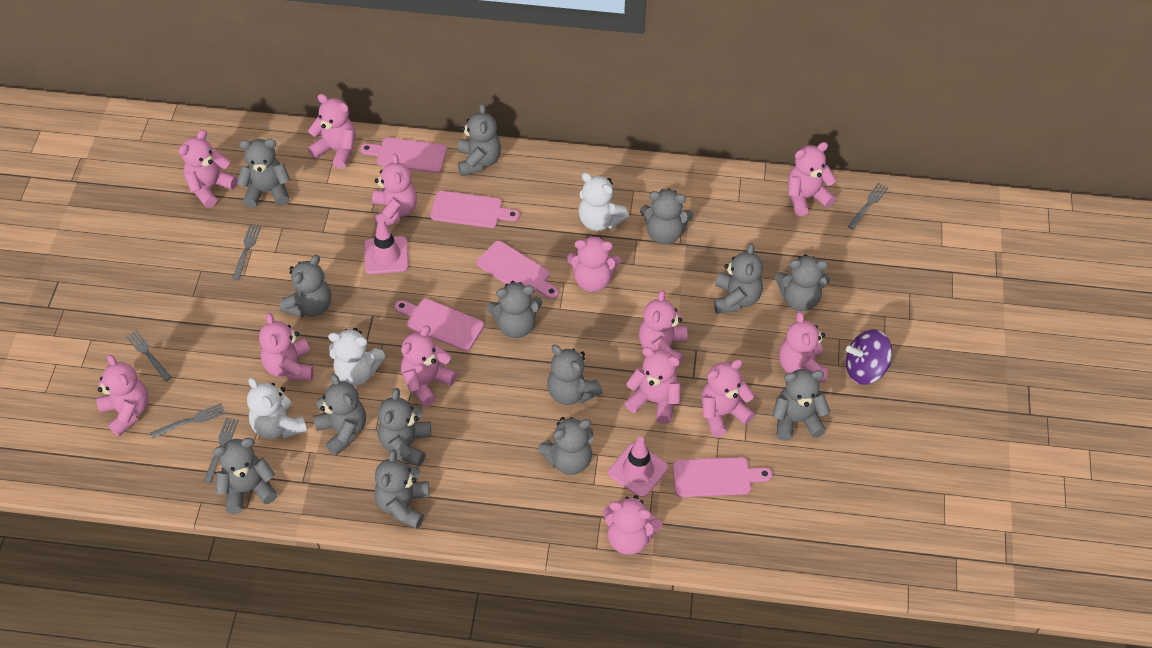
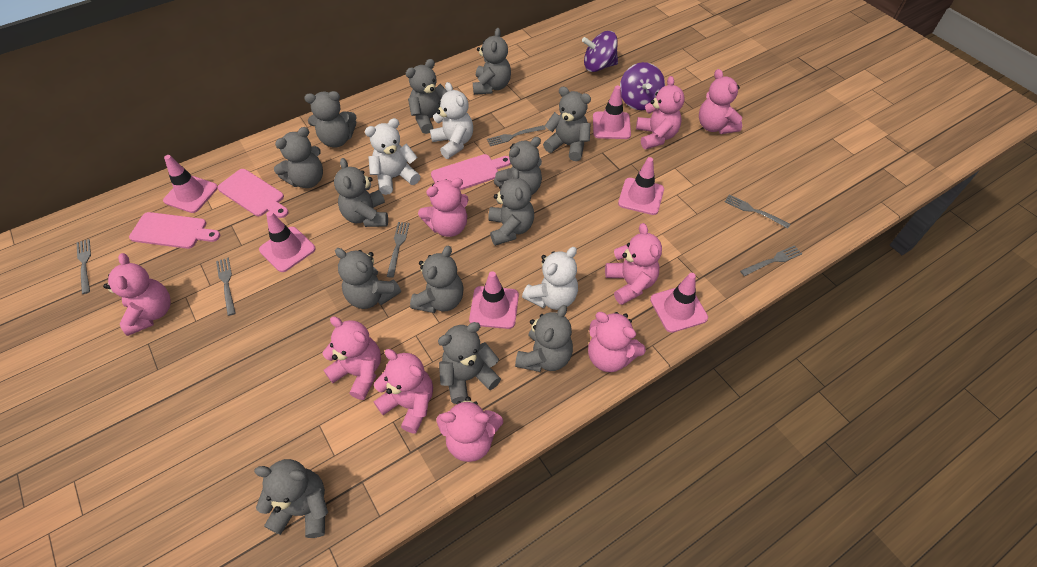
grey fork: [126,330,172,382] [150,403,226,438] [203,417,239,483] [232,225,261,280] [848,183,888,230] = 5 -> [77,239,91,294] [216,258,235,316] [387,222,410,278] [487,125,546,146] [724,195,790,229] [740,245,802,276] = 6
grey teddy bear: [213,438,277,514] [237,139,290,208] [280,255,331,317] [313,374,366,456] [375,449,429,529] [378,388,431,467] [458,104,501,176] [487,281,542,338] [538,417,593,475] [547,345,603,405] [640,189,694,244] [714,243,763,314] [773,369,830,441] [775,254,830,311] = 14 -> [254,459,328,538] [274,127,323,188] [304,91,356,148] [334,158,388,227] [335,248,401,309] [406,59,447,134] [410,246,464,313] [438,322,501,404] [473,28,511,95] [488,168,534,246] [494,137,542,195] [515,305,573,372] [543,87,591,161] = 13
pink cutting board: [360,137,447,173] [395,299,484,351] [430,191,520,228] [477,241,559,299] [673,457,772,497] = 5 -> [129,212,220,249] [217,169,289,218] [431,154,511,190] = 3
pink teddy bear: [96,355,149,437] [179,130,238,208] [259,313,314,381] [308,94,356,169] [372,153,417,226] [401,326,457,407] [567,235,621,292] [603,495,663,555] [625,347,680,424] [639,290,687,368] [701,359,755,437] [779,312,828,382] [788,142,837,216] = 13 -> [103,253,171,336] [322,316,381,400] [374,349,433,434] [418,178,469,237] [437,397,503,462] [588,312,646,372] [605,223,662,305] [636,76,685,149] [699,69,742,134] = 9
pink traffic cone: [364,219,409,274] [608,437,668,497] = 2 -> [163,155,218,213] [259,211,316,272] [469,271,519,329] [593,85,631,139] [618,157,664,215] [650,273,708,333] = 6
purple spinning top: [846,330,892,385] = 1 -> [582,31,618,72] [620,62,665,110] = 2

